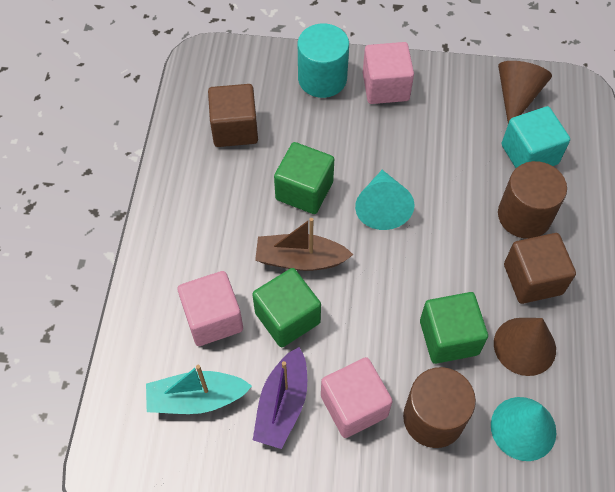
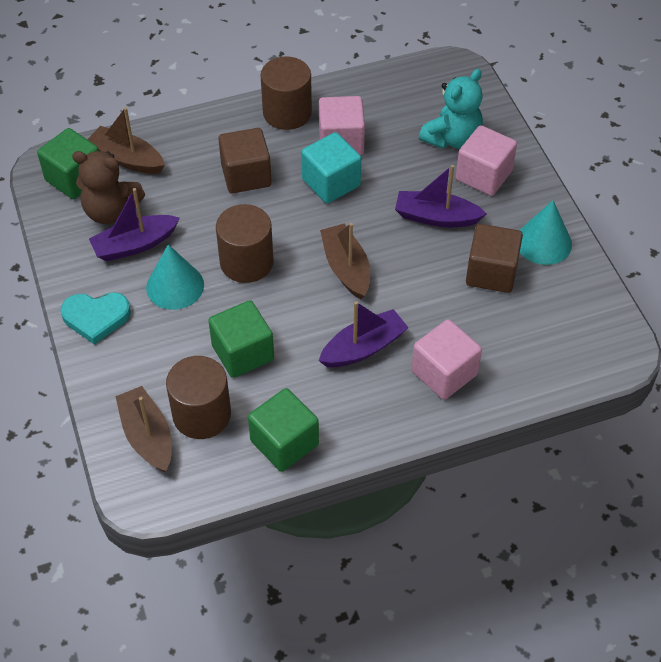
brown boat: [255,218,353,271] = 1 -> [87,107,165,174] [115,386,172,473] [320,223,370,299] = 3
brown cone: [494,318,556,376] [498,61,552,123] = 2 -> none = 0
brown cylinder: [403,367,476,448] [498,161,567,239] = 2 -> [166,356,231,439] [216,204,274,283] [260,56,312,130] = 3
brown teddy bear: none = 0 -> [72,151,145,224] = 1
purple boat: [253,347,307,449] = 1 -> [89,188,180,261] [319,301,409,367] [395,165,487,227] = 3
turquoise boat: [146,365,252,414] = 1 -> none = 0
turquoise cylinder: [298,24,349,98] = 1 -> none = 0
turquoise heart: none = 0 -> [61,292,131,345] = 1
turquoise teddy bear: none = 0 -> [419,69,483,149] = 1

